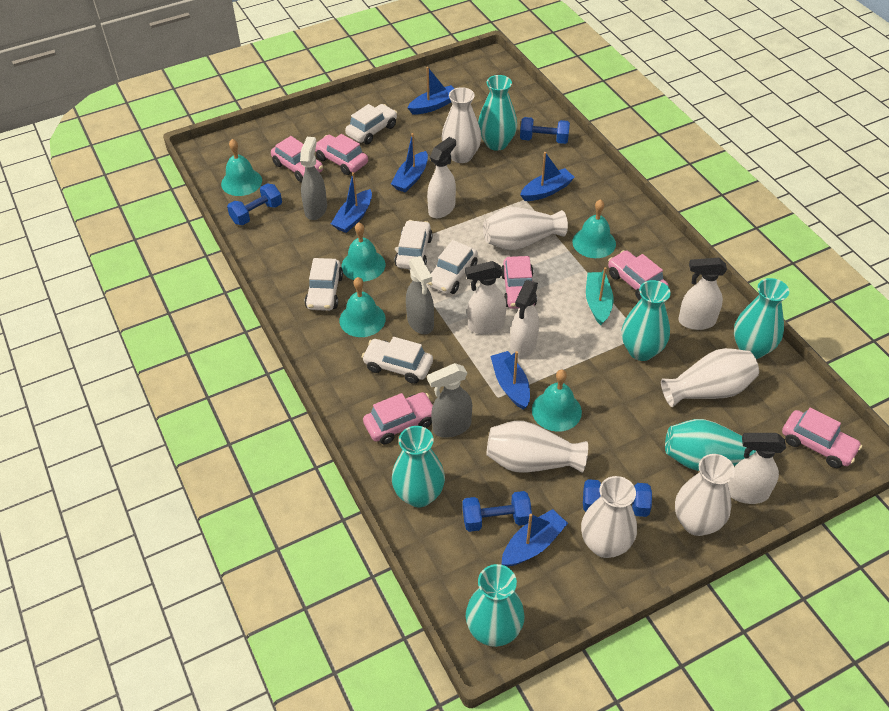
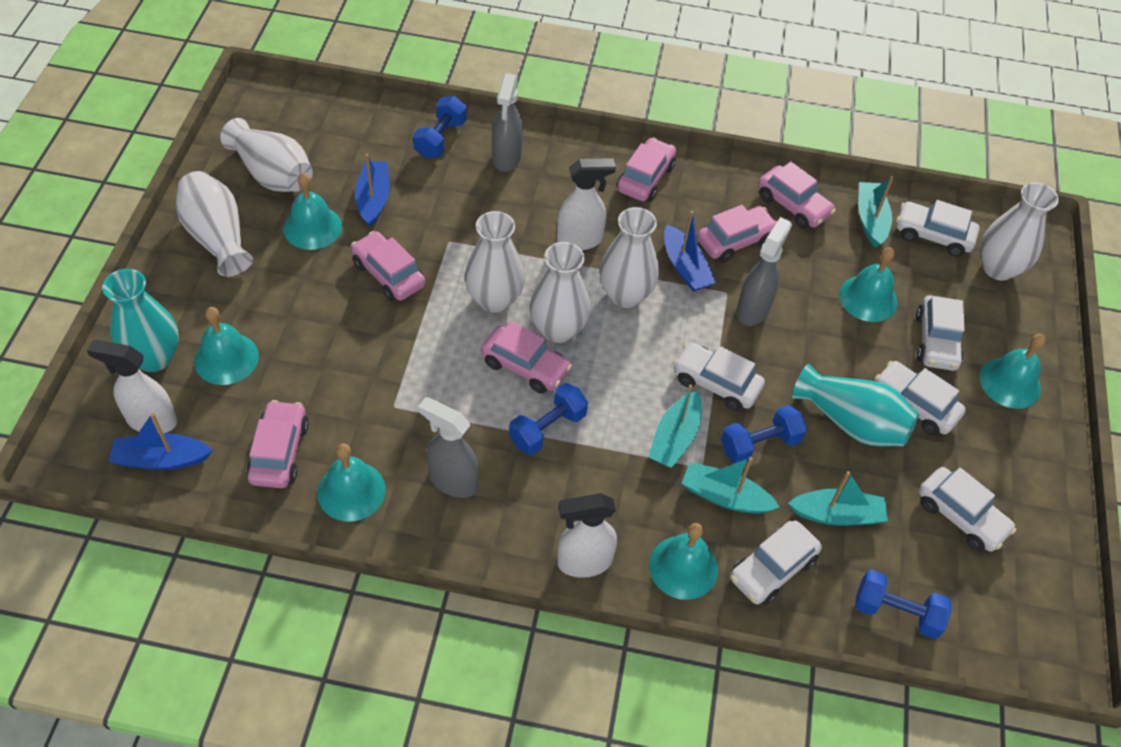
blue boat: [331,172,372,233] [391,133,428,193] [407,67,454,115] [490,351,530,410] [502,509,568,566] [520,152,575,201] = 6 -> [109,413,213,470] [355,154,390,227] [664,211,716,292] = 3
turquoise bell: [221,139,262,196] [339,277,386,337] [341,222,385,281] [532,370,582,432] [572,199,616,258] = 5 -> [194,307,259,385] [283,173,342,250] [317,444,386,522] [649,523,718,600] [839,247,898,322] [979,334,1046,409] = 6
turquoise boat: [586,267,613,325] = 1 -> [648,384,702,468] [682,457,780,514] [788,471,888,526] [858,176,894,248] = 4
turquoise vase: [392,426,445,507] [466,564,525,647] [478,75,517,151] [622,280,671,361] [665,419,756,471] [734,278,789,359] = 6 -> [102,269,179,372] [792,364,919,447] = 2
white car: [305,258,343,311] [345,104,397,144] [362,337,433,384] [395,220,433,269] [427,240,478,294] = 5 -> [673,343,765,411] [730,520,822,605] [875,361,966,436] [896,200,979,257] [916,295,965,371] [919,467,1016,552] = 6
white spray bottle: [427,137,456,218] [465,261,506,334] [510,280,539,359] [678,258,727,330] [728,433,786,504] = 5 -> [87,340,177,433] [557,158,616,250] [557,493,617,578] = 3

